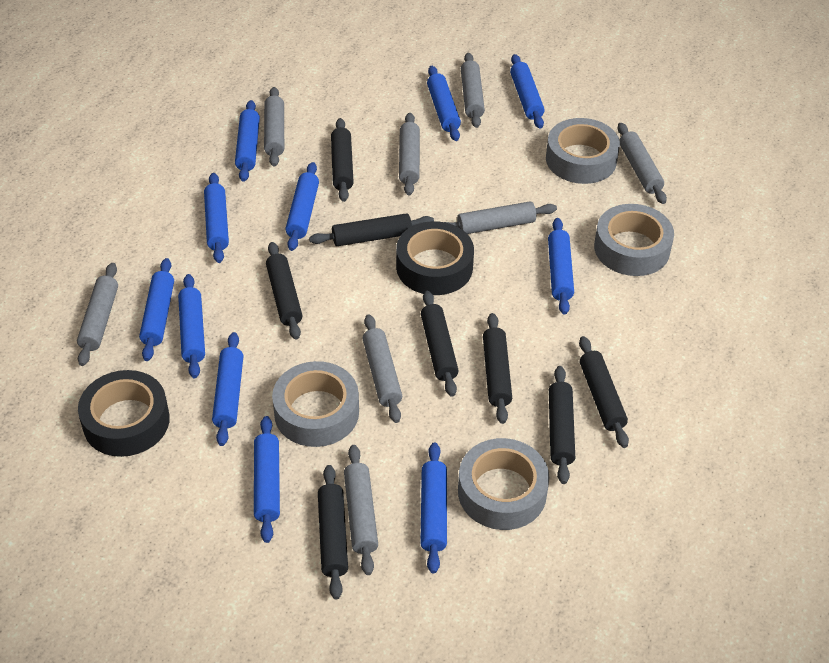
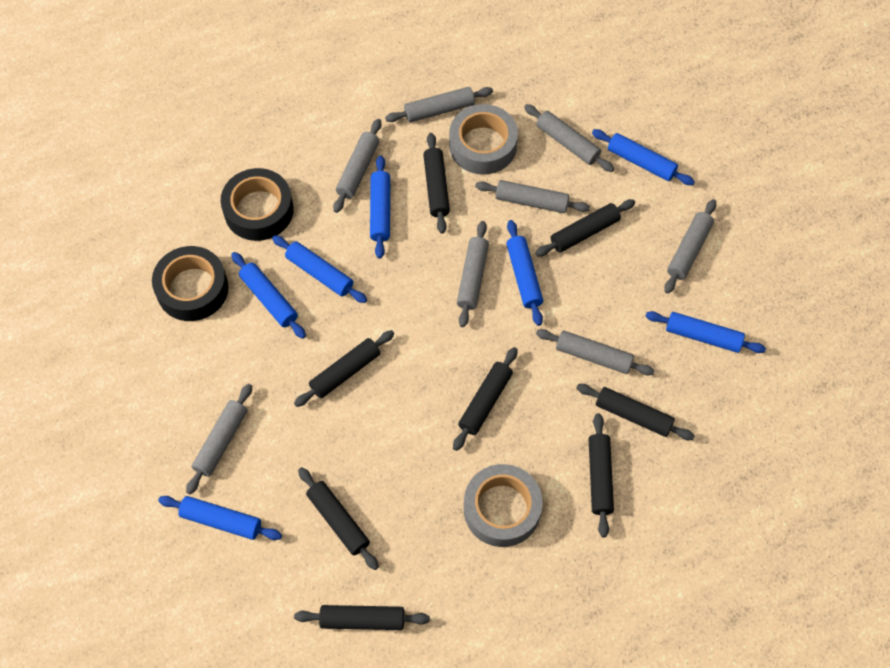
blue rolling pin: [139,258,174,361] [178,274,205,378] [204,173,229,263] [212,332,244,446] [235,100,260,182] [254,416,280,543] [285,162,319,251] [420,442,447,574] [427,66,461,141] [510,54,545,129] [548,218,574,315] = 11 -> [158,496,282,540] [231,252,306,339] [272,235,367,303] [370,155,390,259] [506,220,543,326] [592,129,695,185] [645,311,766,353] = 7
grey tape: [272,361,359,447] [458,438,549,530] [546,118,620,184] [594,204,674,276] = 4 -> [449,104,518,175] [464,464,543,547] = 2

